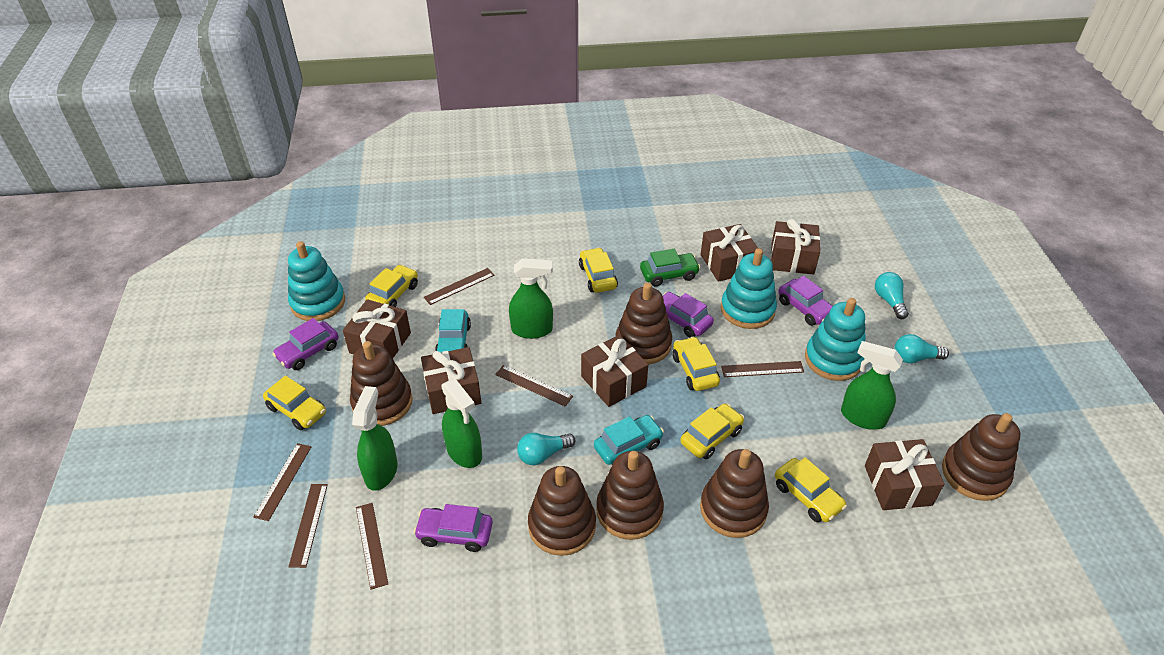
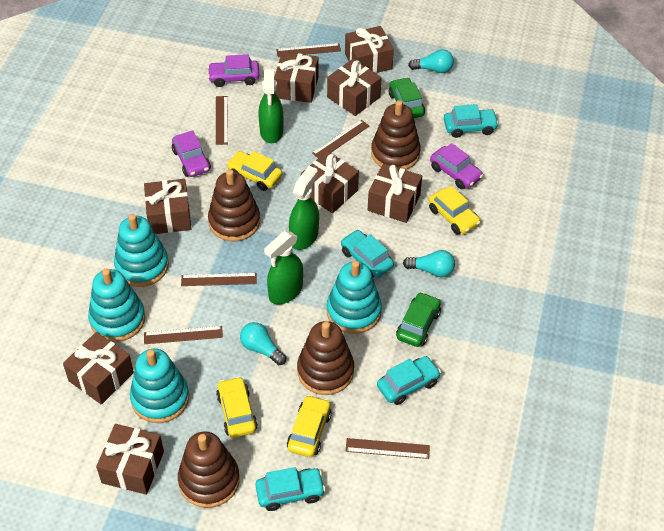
brown gift: [343,299,411,359] [421,347,481,414] [581,335,648,407] [701,224,758,282] [771,219,820,274] [865,439,944,510] = 6 -> [63,332,134,405] [96,424,164,495] [144,179,191,234] [274,52,319,103] [301,151,359,213] [327,59,382,116] [345,26,394,73] [368,163,422,223] = 8
brown stacking toy: [350,341,413,426] [528,466,596,556] [596,451,664,540] [616,282,672,365] [700,449,769,538] [942,413,1020,501] = 6 -> [178,431,240,508] [208,169,260,241] [297,321,354,395] [371,100,421,170] = 4
green car: [640,249,700,286] = 1 -> [389,77,425,118] [396,292,441,347] = 2
green spray bottle: [352,386,398,491] [441,379,482,468] [509,258,553,339] [841,341,903,430] = 4 -> [258,69,283,143] [264,231,303,304] [289,166,319,250] = 3
purple car: [272,318,339,370] [414,504,493,552] [663,292,714,337] [778,276,833,326] = 4 -> [172,130,211,177] [207,54,259,87] [430,143,483,189] = 3
turquoise car: [435,309,471,353] [594,415,664,465] = 2 -> [255,467,326,511] [341,230,394,278] [377,356,441,405] [444,104,499,138] = 4
turquoise stacking toy: [288,241,345,321] [721,248,777,329] [805,298,866,381] = 3 -> [88,268,145,342] [114,214,169,287] [130,349,189,423] [327,261,382,334] = 4
yellow car: [263,376,326,430] [365,265,418,307] [579,247,618,293] [672,337,720,391] [680,404,744,459] [775,457,847,522] = 6 -> [216,376,258,438] [226,151,282,191] [287,395,332,457] [429,186,481,235] = 4

